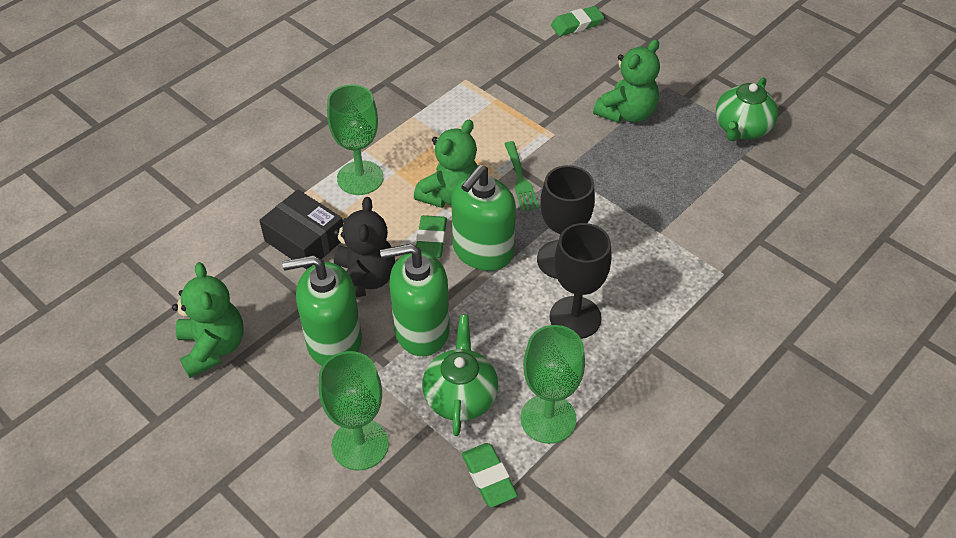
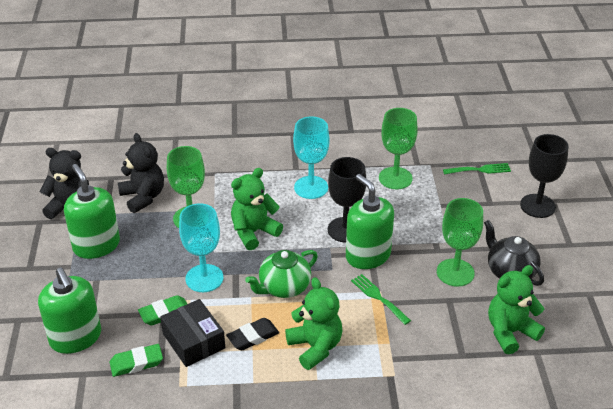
black eraser: none = 0 -> [226,318,279,350] = 1
black teapot: none = 0 -> [484,220,544,286] = 1
black teddy bear: [334,197,395,297] = 1 -> [40,148,89,219] [118,133,164,213] = 2
green eraser: [416,215,447,258] [462,443,518,507] [551,6,604,36] = 3 -> [109,344,163,377] [138,295,187,326] = 2
green fork: [504,141,539,211] = 1 -> [351,274,411,325] [443,163,511,174] = 2
green teapot: [422,315,498,436] [716,77,778,142] = 2 -> [245,250,318,298] = 1
turquoise goblet: none = 0 -> [179,203,224,292] [293,117,330,199] = 2

